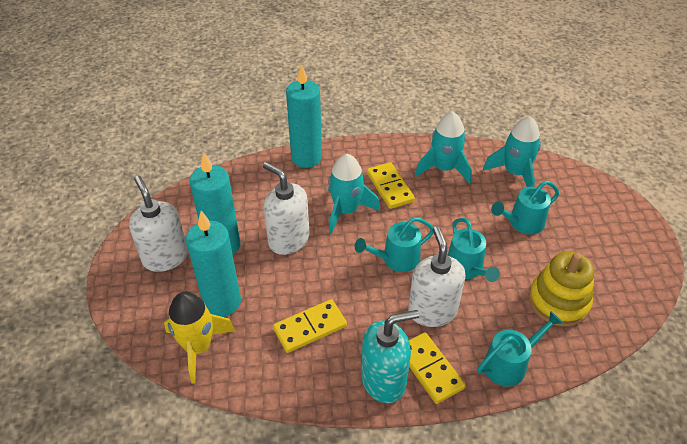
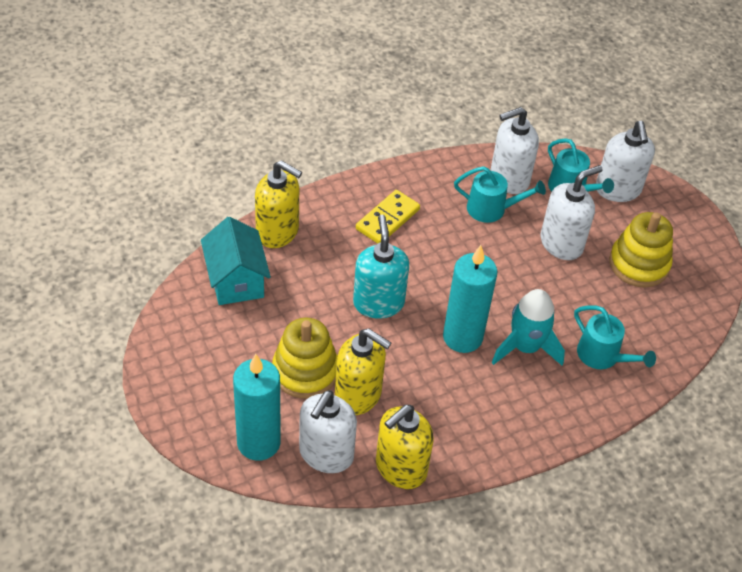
turquoise candle: [186,211,241,317] [190,152,240,255] [286,64,322,168] = 3 -> [233,354,281,461] [443,245,497,353] = 2
turquoise house: none = 0 -> [201,217,271,305] = 1
turquoise rocket: [328,154,380,233] [415,112,472,184] [483,116,541,187] = 3 -> [492,289,565,366] = 1
turquoise watering can: [355,217,433,272] [448,218,500,282] [478,311,563,387] [491,181,559,234] = 4 -> [454,166,546,223] [548,138,614,193] [574,305,656,369] = 3
white soap dispenser: [129,176,188,272] [263,162,309,255] [408,226,465,327] = 3 -> [299,390,357,473] [491,107,539,194] [541,165,602,260] [596,121,655,202] = 4
yellow domino: [273,299,347,353] [367,162,415,209] [409,332,465,404] = 3 -> [356,190,420,244] = 1
yellow rocket: [164,292,235,384] = 1 -> none = 0
yellow soap dispenser: none = 0 -> [255,160,302,248] [335,328,391,415] [376,405,434,489] = 3
yellow stacking toy: [529,251,594,327] = 1 -> [272,318,337,399] [609,212,673,287] = 2

